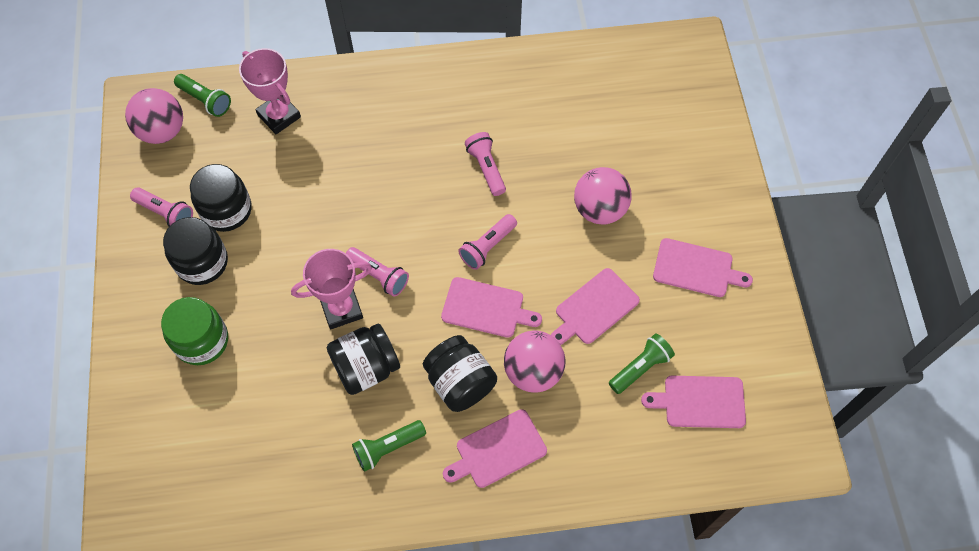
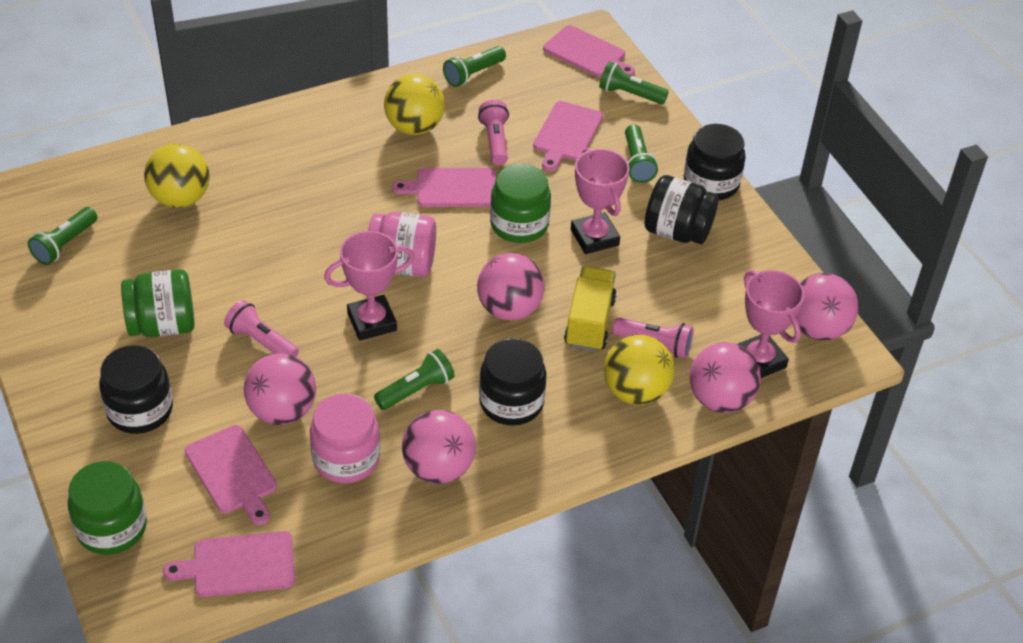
green flashlight: [174,74,231,117] [352,420,426,472] [609,334,675,394] = 3 -> [28,207,97,265] [374,349,455,410] [443,46,506,87] [599,61,669,104] [625,124,658,183] = 5
green jar: [161,297,228,365] = 1 -> [68,461,147,555] [121,269,195,337] [490,164,551,243] = 3
pink ball: [125,88,183,144] [504,331,566,392] [574,167,632,225] = 3 -> [244,353,316,425] [402,410,476,484] [477,253,544,321] [690,342,761,413] [796,273,859,341] = 5
pink flashlight: [130,187,193,226] [346,247,409,297] [458,214,517,270] [465,132,506,196] = 4 -> [224,300,299,357] [478,100,509,165] [613,317,694,358] = 3
pink jar: none = 0 -> [310,393,380,483] [368,212,436,277] = 2
pink trophy: [239,48,301,134] [291,249,372,329] = 2 -> [324,231,414,340] [571,148,629,254] [737,270,805,378] = 3
yellow ball: none = 0 -> [144,144,210,208] [384,74,445,135] [604,335,674,405] = 3
yellow truck: none = 0 -> [564,266,617,352] = 1

